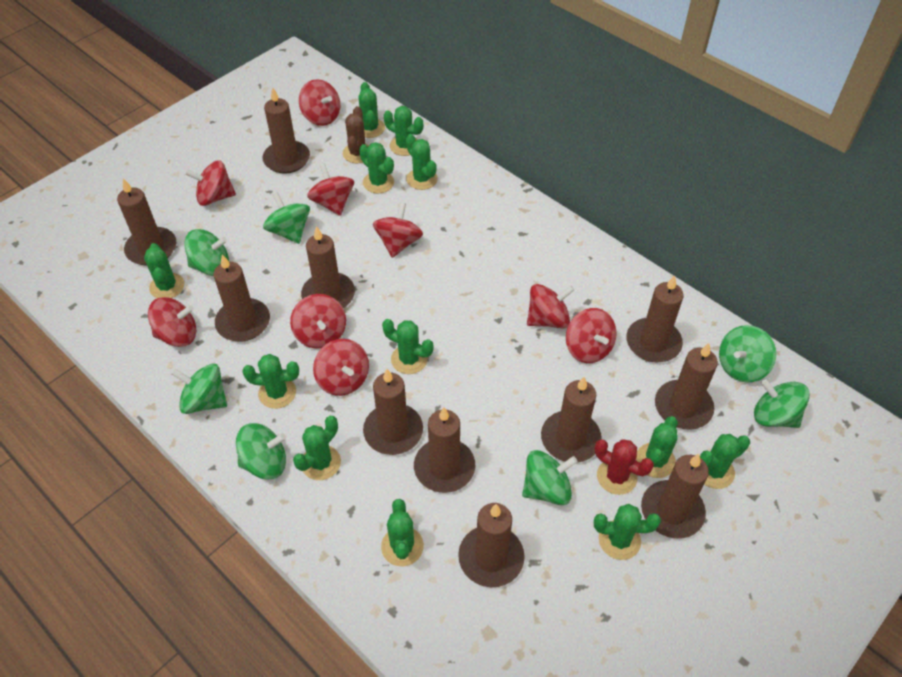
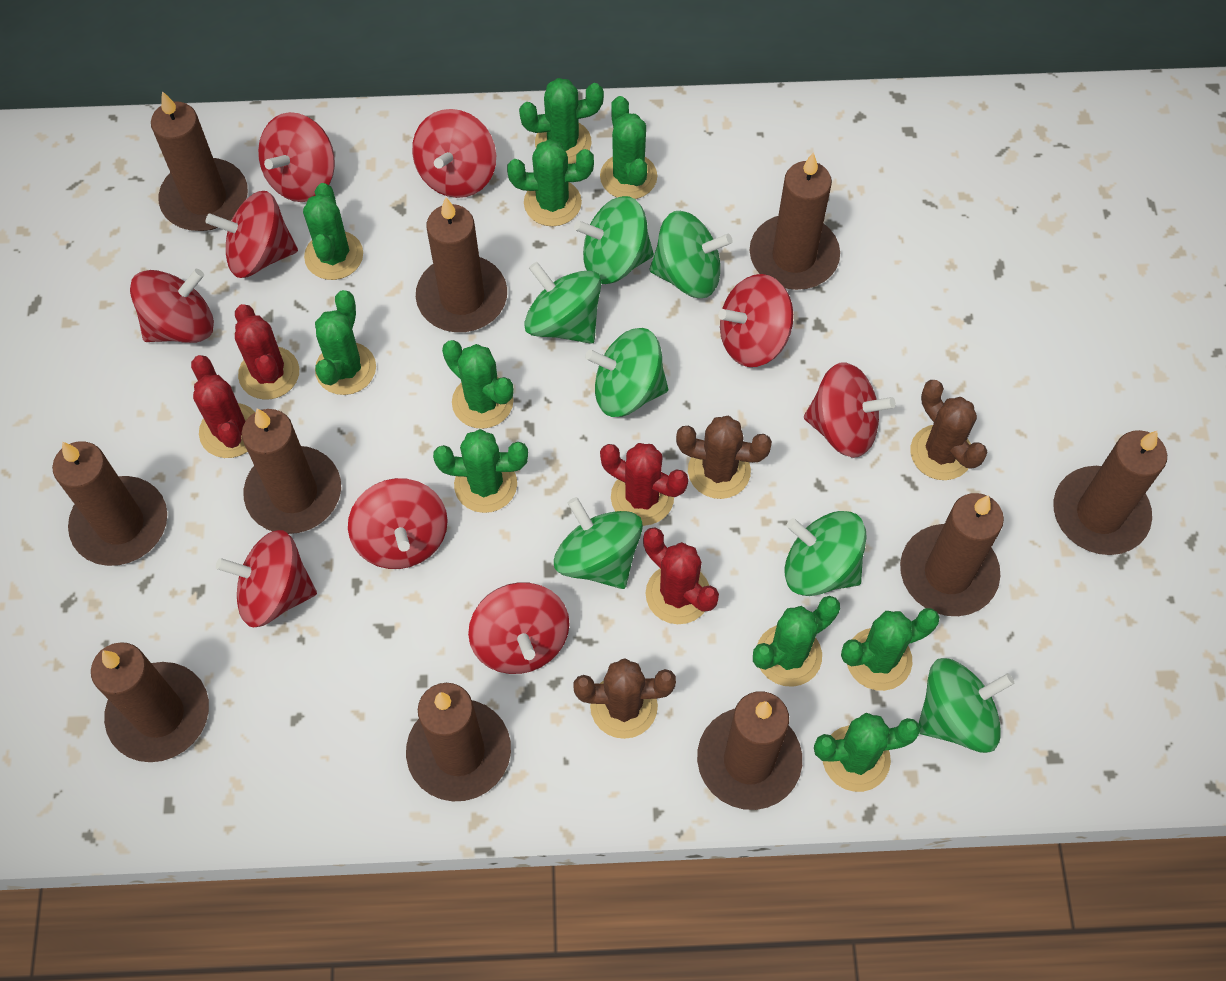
brown cactus: [343,106,369,163] = 1 -> [574,658,676,739] [676,416,772,499] [910,380,987,480] = 3
brown candle: [117,178,176,266] [213,254,270,342] [263,88,310,174] [301,226,355,308] [363,369,423,455] [414,407,475,493] [458,503,525,587] [541,377,602,463] [626,275,684,362] [641,454,709,538] [655,343,718,430] = 11 -> [52,441,167,566] [91,642,209,762] [151,91,248,231] [242,408,341,534] [406,683,511,801] [416,197,507,332] [697,691,802,810] [750,152,840,290] [900,493,1004,616] [1053,430,1167,555] = 10
green cactus: [144,243,184,298] [242,354,299,409] [293,416,341,480] [358,82,385,138] [359,142,394,193] [381,499,424,566] [382,319,434,374] [384,106,423,156] [406,134,438,190] [594,504,661,560] [636,416,678,478] [700,434,750,489] = 12 -> [303,183,363,280] [315,290,376,395] [433,429,528,513] [442,340,514,429] [507,139,594,226] [519,78,604,164] [600,96,657,199] [753,596,840,687] [814,713,920,792] [841,608,940,691] = 10
red cactus: [594,439,654,495] = 1 -> [191,355,255,458] [235,304,299,400] [600,443,688,526] [643,528,719,624] = 4

